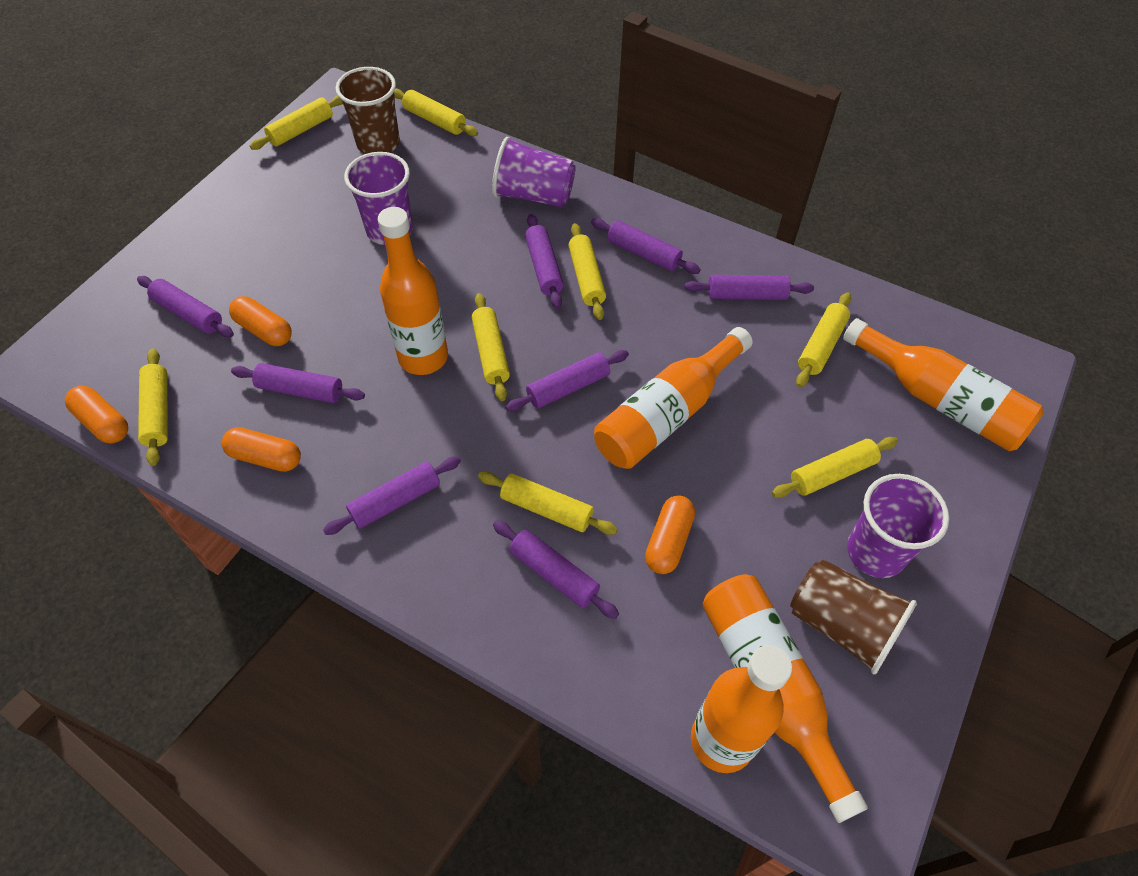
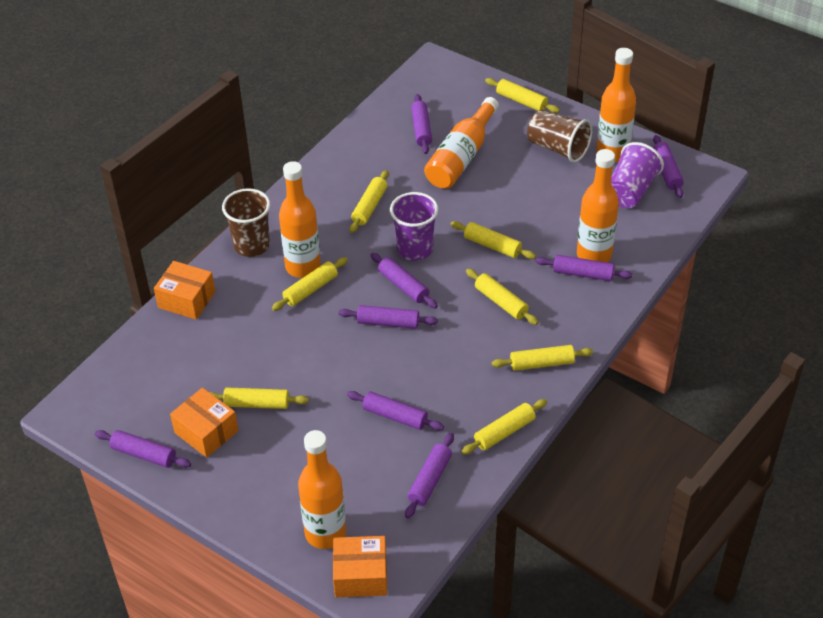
orange box: none = 0 -> [154,261,215,320] [170,388,239,458] [333,536,387,597] = 3
orange capsule: [65,386,128,444] [221,427,301,472] [229,296,292,346] [645,495,695,574] = 4 -> none = 0
purple cup: [344,152,413,245] [492,137,576,207] [847,474,949,578] = 3 -> [390,192,438,261] [611,142,664,208] = 2

